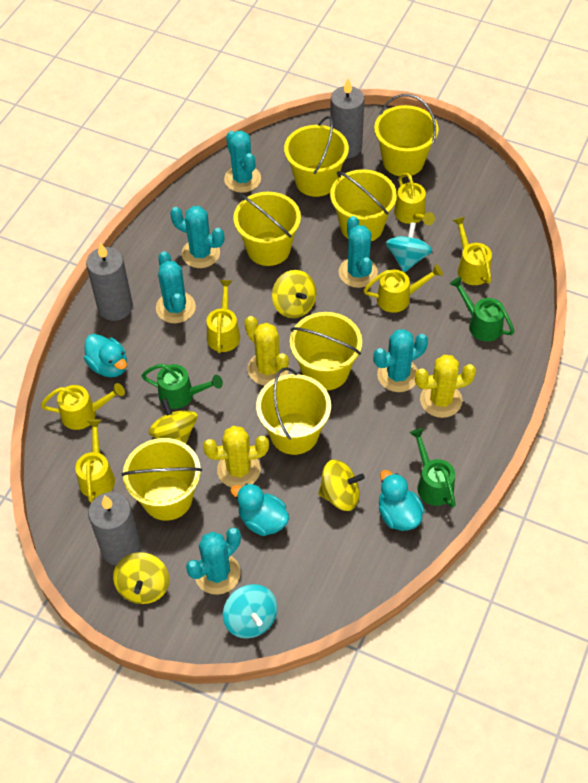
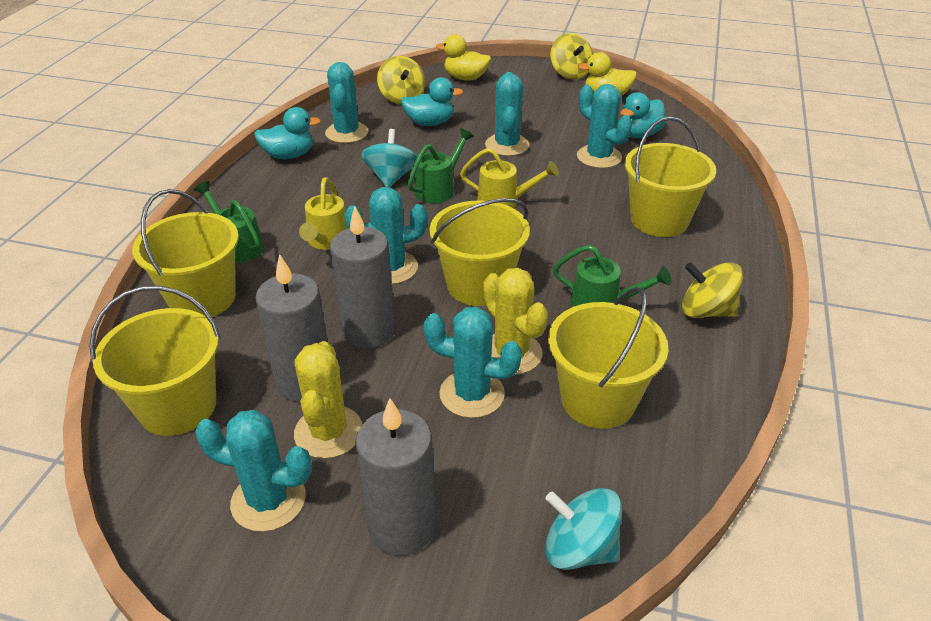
yellow bucket: [122,438,202,521] [233,192,301,266] [256,367,331,455] [284,116,349,197] [290,312,362,390] [330,169,397,241] [374,94,439,176] = 7 -> [89,285,221,436] [132,189,239,317] [430,198,530,306] [548,287,668,429] [624,117,716,237] = 5
yellow cactus: [203,426,269,487] [245,316,289,386] [415,355,476,418] = 3 -> [294,341,362,459] [483,268,548,375] = 2
yellow duck: none = 0 -> [436,34,491,80] [578,52,637,96] = 2
yellow spinning top: [113,552,169,604] [148,398,198,444] [272,270,316,318] [318,459,365,511] = 4 -> [377,56,425,105] [550,33,593,79] [682,262,743,318] = 3
yellow watering can: [41,383,125,430] [75,419,115,503] [207,280,240,353] [364,264,443,313] [394,173,435,225] [453,217,492,285] = 6 -> [299,177,347,250] [460,148,559,208] = 2

